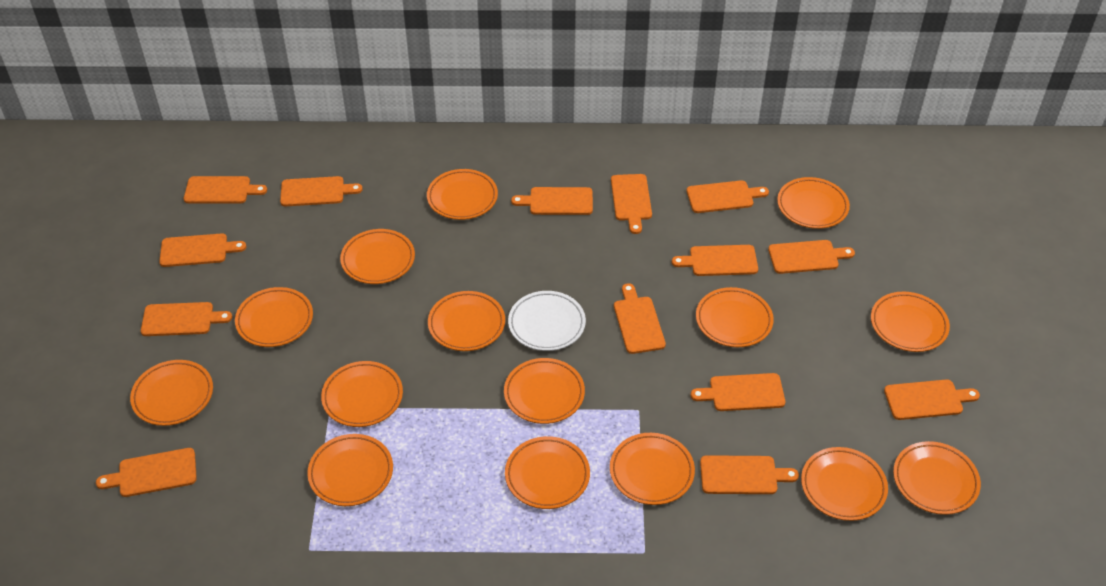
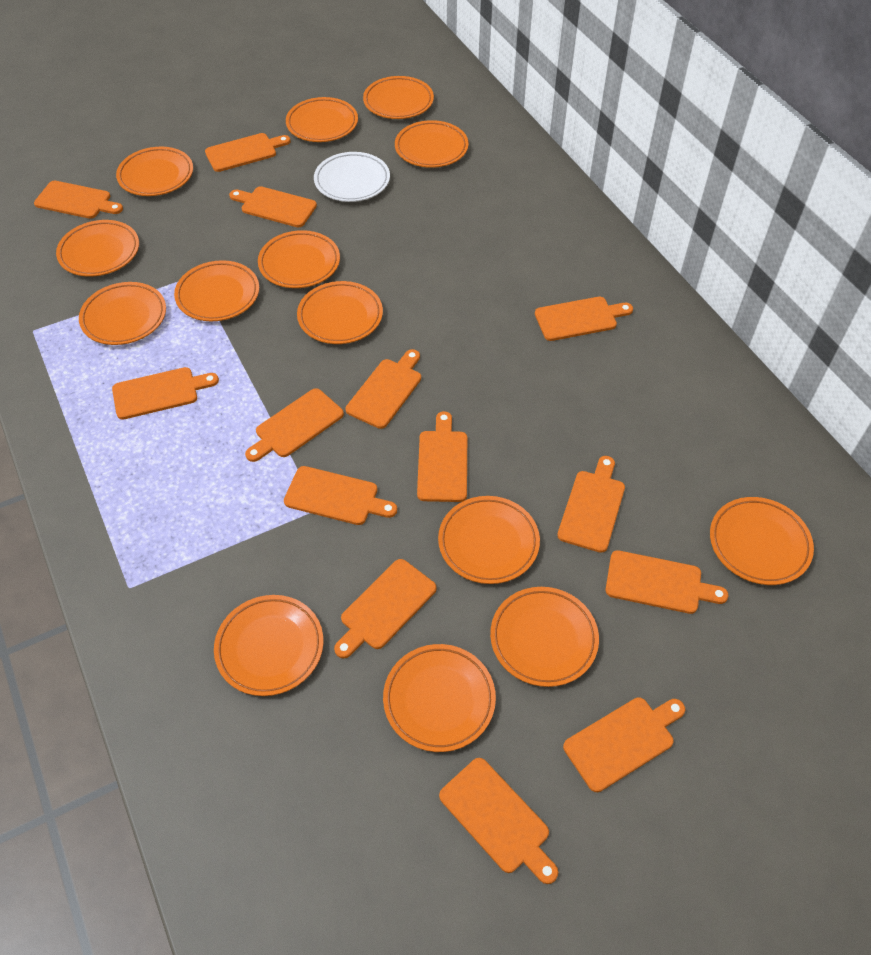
orange plate: [130,360,213,426] [235,287,313,347] [307,434,393,506] [321,361,403,427] [340,229,415,284] [427,169,498,220] [428,291,505,351] [504,358,585,424] [505,436,590,509] [610,433,695,505] [696,287,774,347] [777,177,850,229] [801,447,888,521] [871,292,950,352] [893,441,981,515] = 15 -> [56,220,139,277] [79,282,166,345] [116,147,193,196] [174,260,259,321] [214,595,323,696] [258,230,340,288] [286,97,358,142] [297,281,383,344] [363,76,434,119] [383,644,496,752] [395,120,469,168] [438,496,540,584] [490,587,599,687] [710,497,814,585] = 14

